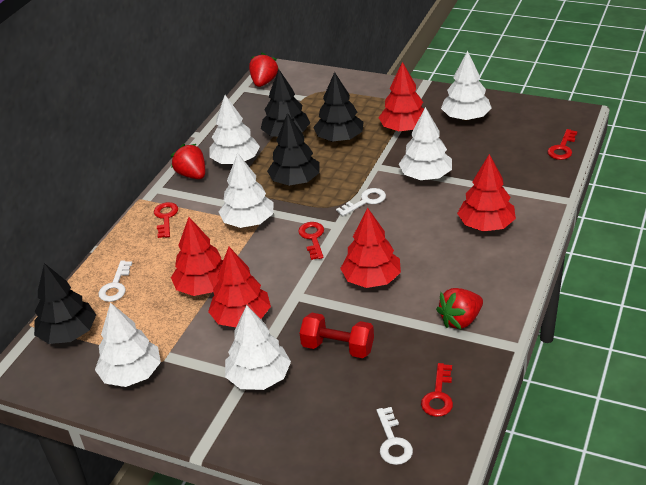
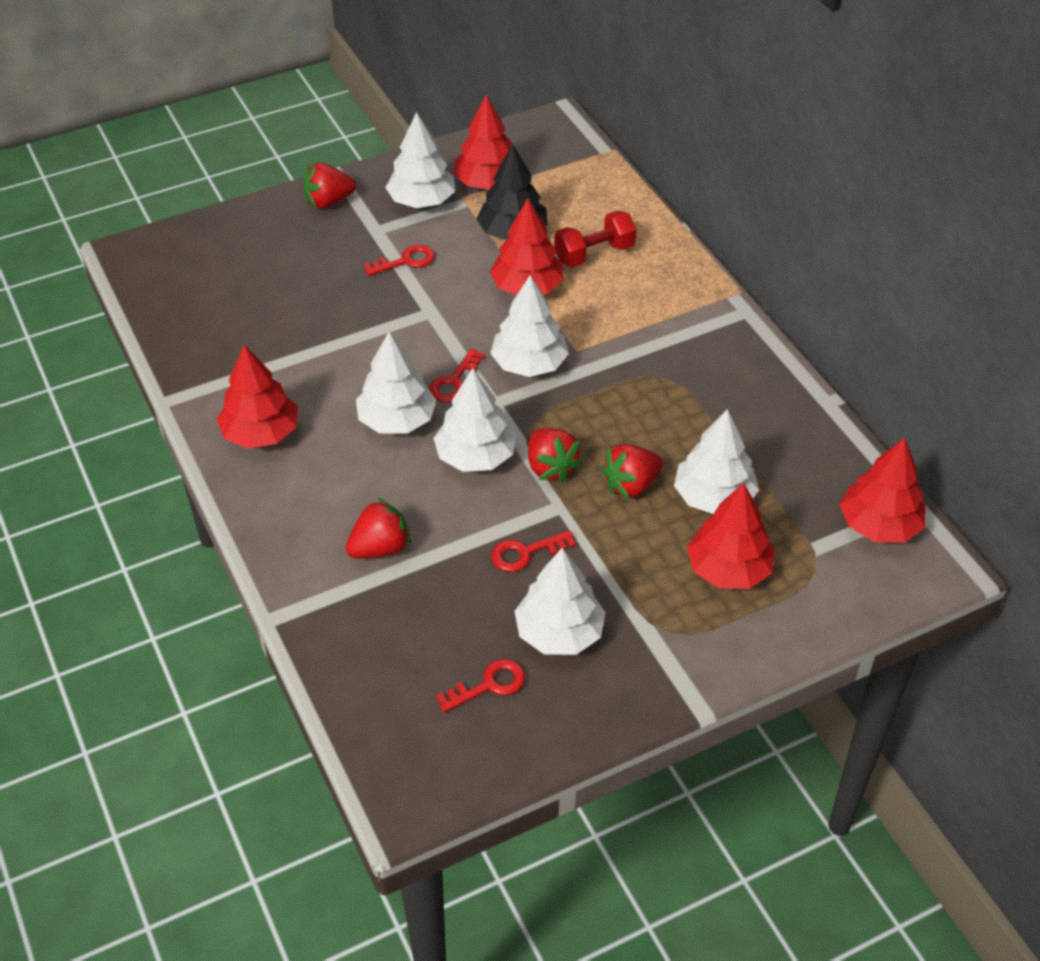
black tree: [34,263,96,344] [261,69,310,137] [267,113,320,186] [313,72,364,142] = 4 -> [476,143,548,240] = 1
red strawberry: [171,144,205,179] [249,52,279,87] [436,288,483,329] = 3 -> [303,163,356,209] [346,498,411,559] [528,428,582,483] [601,444,663,500] = 4
white key: [98,261,133,302] [336,188,386,216] [377,407,413,465] = 3 -> none = 0

